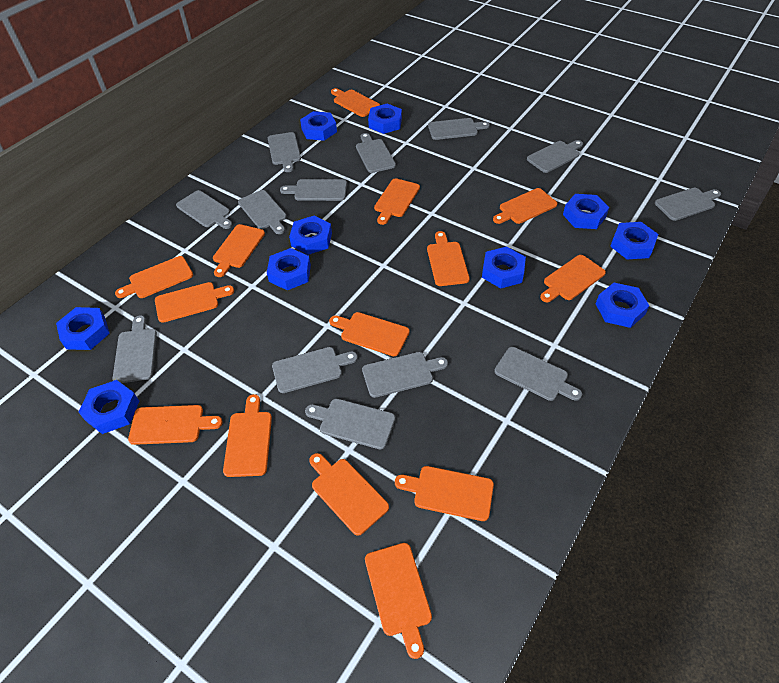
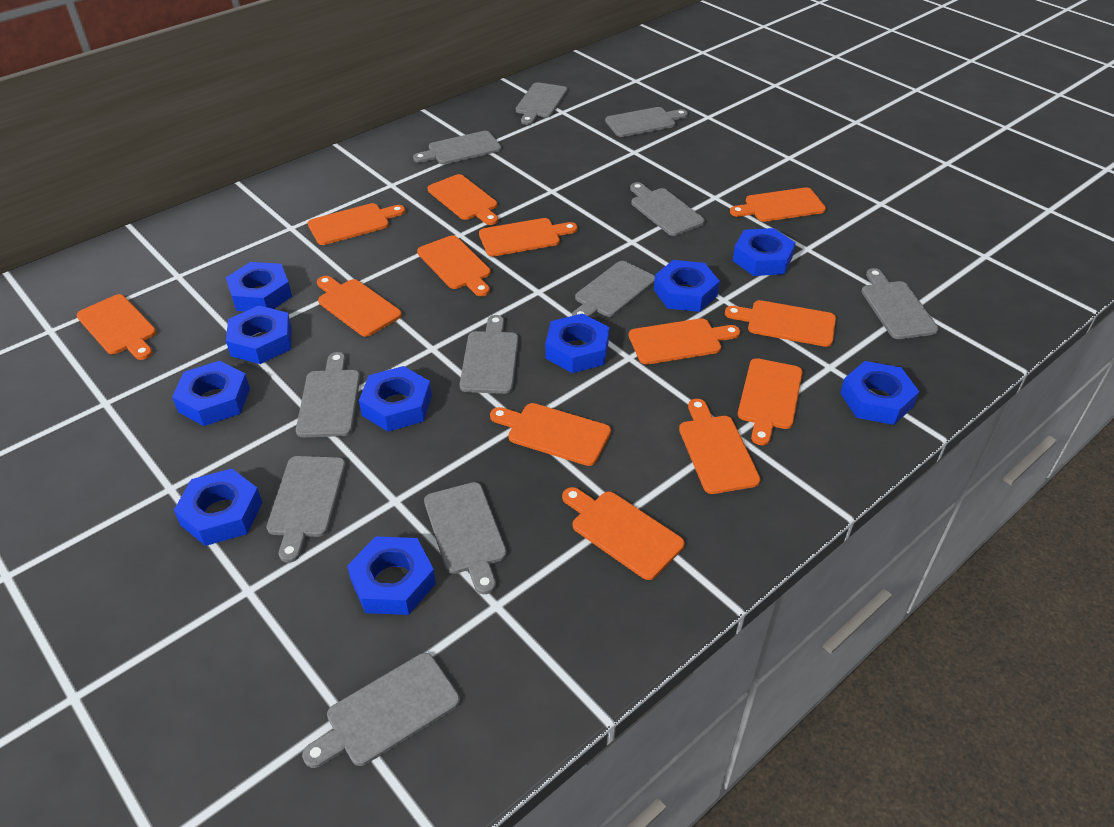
grey cutting board: [112,315,157,383] [176,190,232,229] [238,190,287,234] [268,132,301,172] [272,347,358,393] [280,179,347,201] [305,399,395,449] [356,133,396,173] [362,352,448,398] [428,118,490,140] [494,347,582,401] [527,140,583,173] [655,188,721,221] = 13 -> [267,456,346,563] [296,352,360,437] [302,653,460,768] [413,131,501,164] [424,482,507,594] [460,315,519,394] [516,82,567,125] [572,261,655,318] [605,107,688,137] [630,182,705,236] [861,268,939,339] = 11
orange cutting board: [115,256,193,298] [128,405,223,445] [155,282,234,323] [213,224,265,277] [223,394,272,477] [309,453,389,536] [329,312,410,356] [331,88,380,117] [365,543,432,659] [374,178,420,225] [395,466,494,521] [427,231,470,286] [493,188,558,224] [540,255,606,302] = 14 -> [77,294,156,360] [308,203,406,245] [317,276,402,337] [417,235,491,296] [427,174,498,225] [479,218,578,257] [490,403,611,466] [562,487,684,580] [629,318,740,365] [679,399,761,494] [725,300,836,347] [730,187,826,222] [738,358,803,445] = 13

